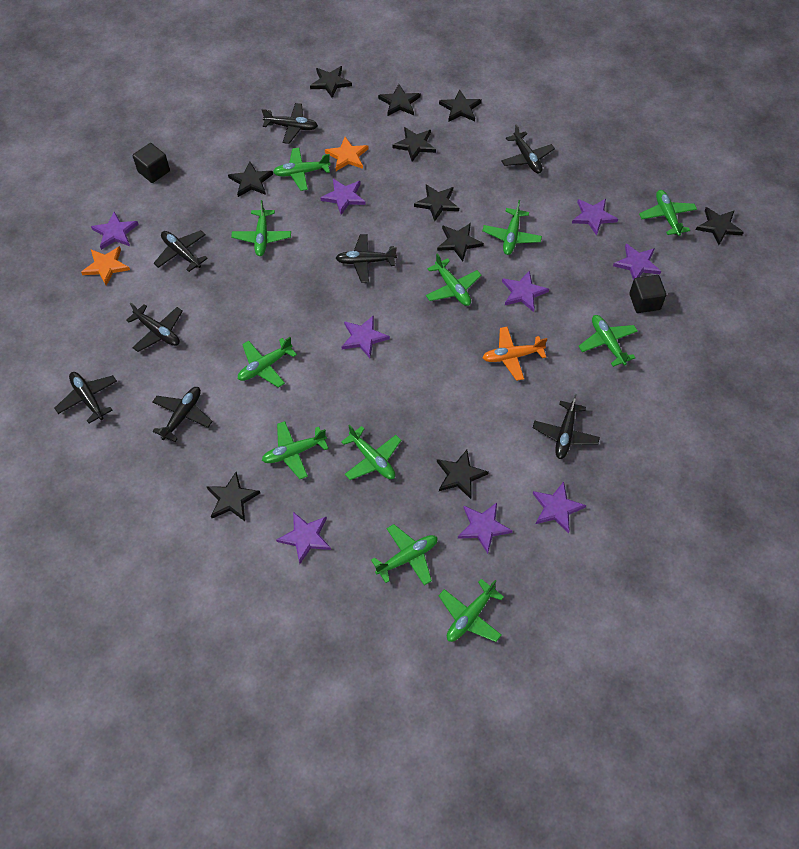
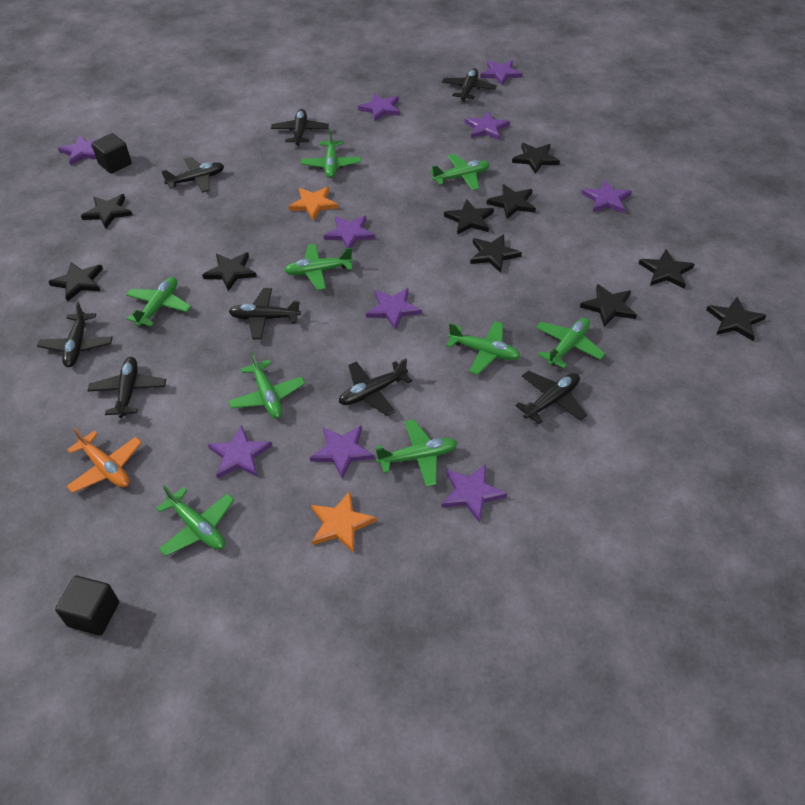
green plane: [231,200,291,256] [238,337,297,388] [262,421,329,479] [273,148,331,191] [341,425,401,480] [371,524,438,586] [426,253,482,306] [438,579,504,642] [482,200,542,255] [578,315,638,367] [639,190,697,236] = 11 -> [126,277,191,327] [156,485,234,556] [228,351,305,419] [284,244,353,290] [301,129,361,178] [376,420,458,487] [430,154,490,190] [446,321,520,375] [536,318,605,368] = 9
purple star: [91,212,139,250] [276,512,331,564] [321,179,366,215] [342,315,390,358] [458,503,512,554] [502,271,549,312] [532,482,586,533] [572,199,618,236] [613,244,661,281] = 9 -> [58,135,98,165] [208,425,272,479] [310,425,374,479] [323,216,375,248] [358,93,400,121] [366,288,422,331] [441,464,508,523] [465,111,510,140] [480,60,523,86] [581,180,632,213] = 10

